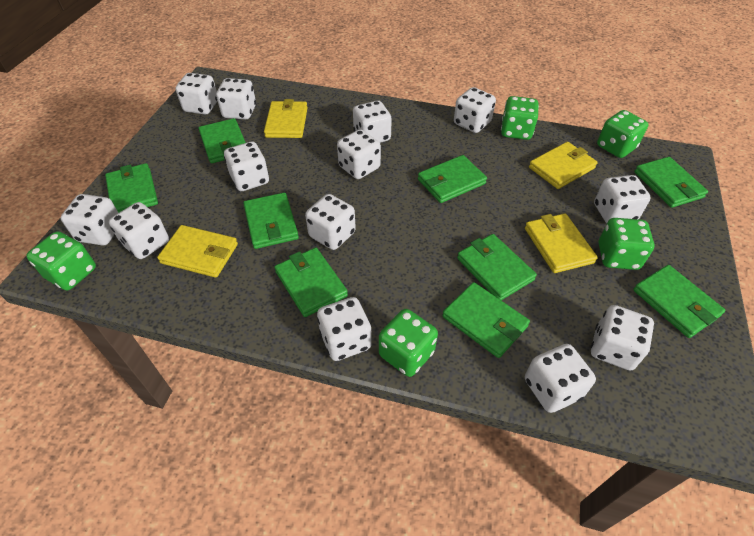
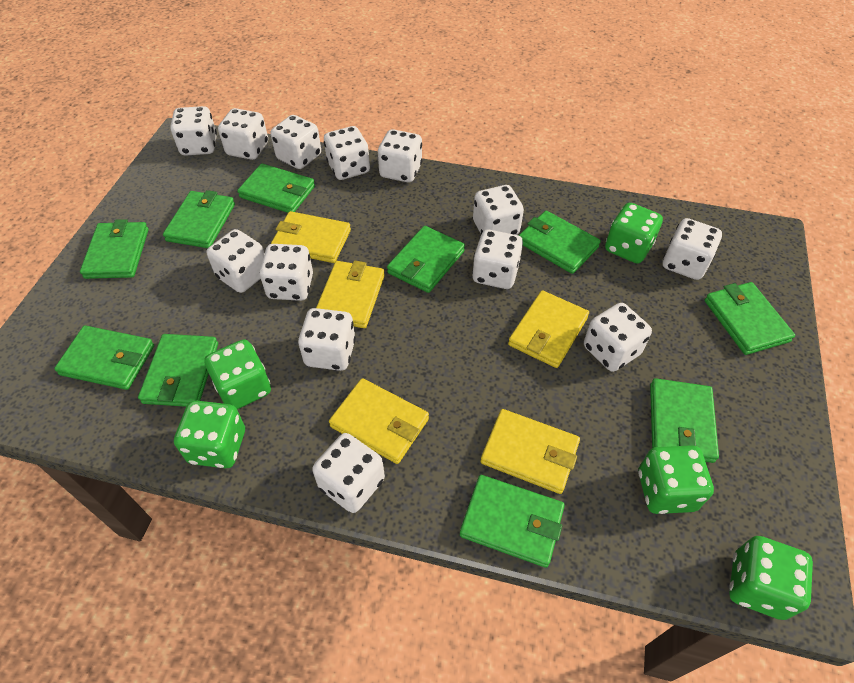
green wallet: [105,163,158,213] [198,118,246,163] [243,193,299,249] [275,248,348,317] [418,155,487,203] [442,282,530,358] [457,234,537,300] [633,265,726,338] [634,157,708,208] = 9 -> [54,326,154,390] [80,219,149,279] [138,334,218,407] [163,190,235,248] [237,164,315,213] [387,226,465,293] [460,475,565,568] [519,211,601,274] [650,378,719,463] [705,282,795,355] = 10
yellow wallet: [157,225,238,278] [264,99,308,138] [525,213,598,273] [529,142,598,189] = 4 -> [271,211,351,263] [316,261,385,328] [329,378,429,464] [481,409,580,494] [508,290,589,368] = 5

